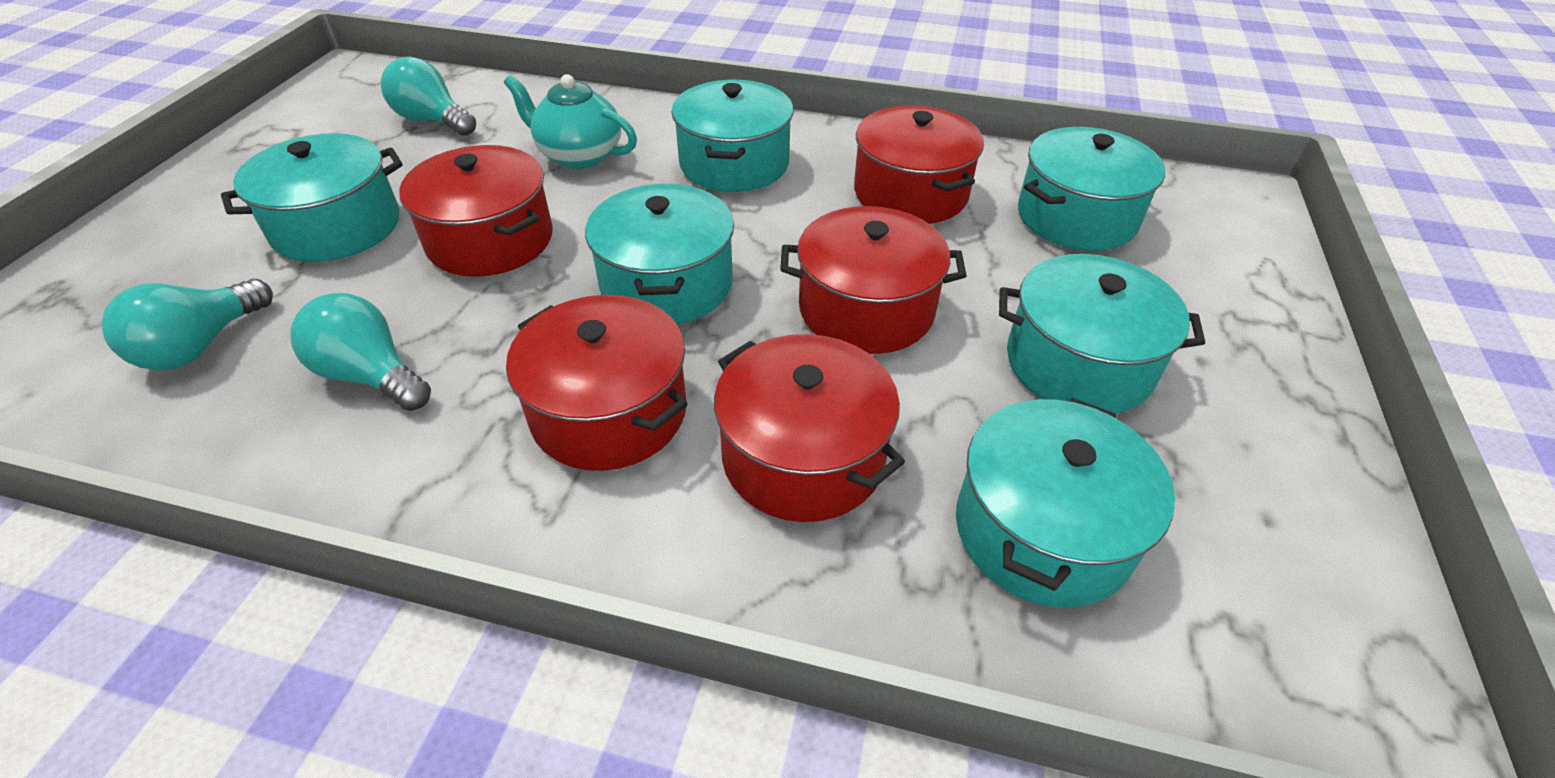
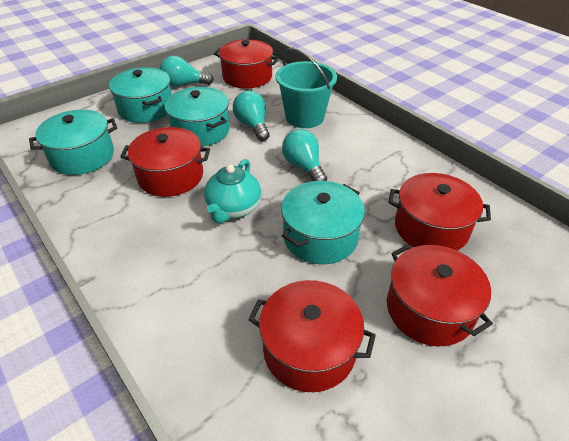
turquoise bucket: none = 0 -> [276,48,337,128] = 1
turquoise pot: [221,133,402,262] [585,184,734,324] [671,80,794,192] [956,398,1175,608] [999,254,1205,413] [1018,127,1165,251] = 6 -> [29,110,117,175] [109,67,172,123] [164,87,230,147] [281,181,365,264] = 4

